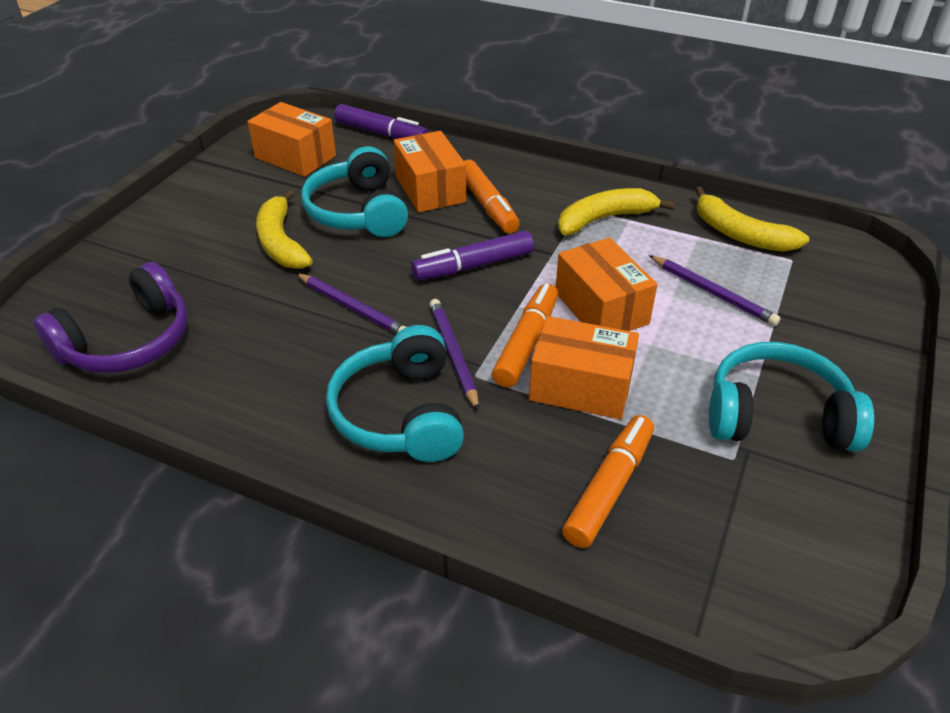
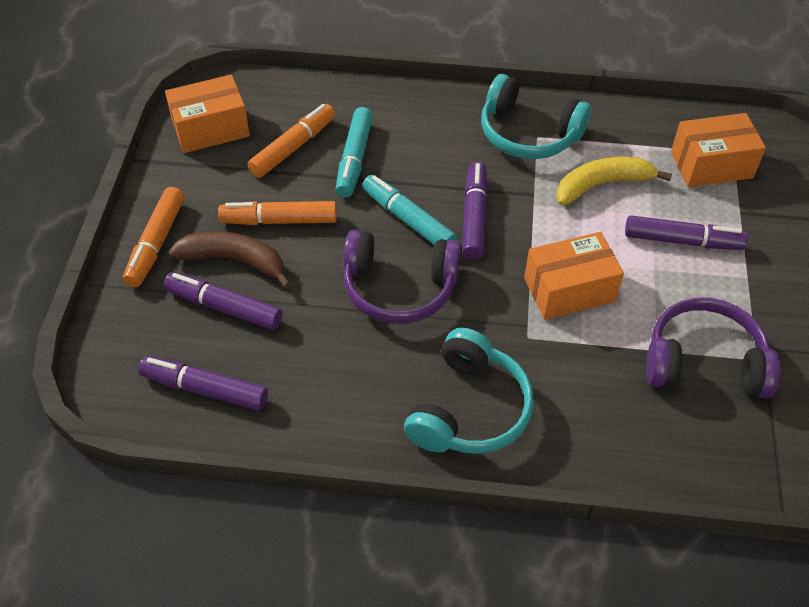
brown banana: none = 0 -> [168,231,291,289] = 1
orange box: [247,102,336,177] [393,131,466,213] [529,316,639,419] [556,238,658,331] = 4 -> [165,75,250,153] [524,232,624,320] [671,113,766,187] = 3
purple headphones: [33,262,188,373] = 1 -> [343,230,461,324] [646,298,781,399] = 2
purple marker: [334,104,428,139] [411,231,534,280] = 2 -> [138,356,268,411] [164,272,282,330] [462,162,488,260] [625,215,748,250] = 4
purple pencil: [296,273,406,334] [429,299,479,411] [649,255,781,326] = 3 -> none = 0
turquoise headphones: [301,146,408,237] [326,325,464,462] [709,342,874,452] = 3 -> [404,328,534,454] [481,74,591,159] = 2
turquoise marker: none = 0 -> [335,107,373,197] [362,175,457,245] = 2
yellow banana: [256,189,313,269] [558,188,675,235] [695,187,810,252] = 3 -> [556,156,672,205] = 1

